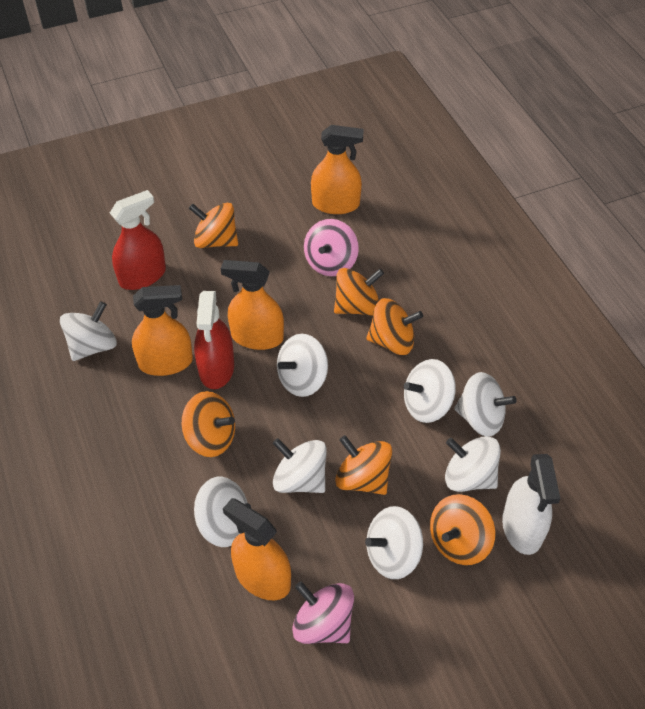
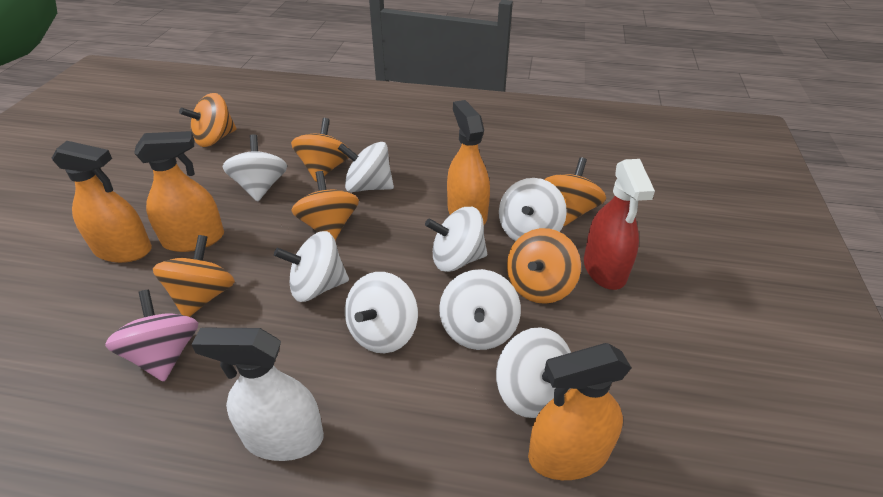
pink spinning top: [292,581,354,644] [304,219,359,276] = 2 -> [105,290,198,382] = 1
red spray bottle: [110,190,166,290] [194,291,234,389] = 2 -> [584,159,655,290] = 1

